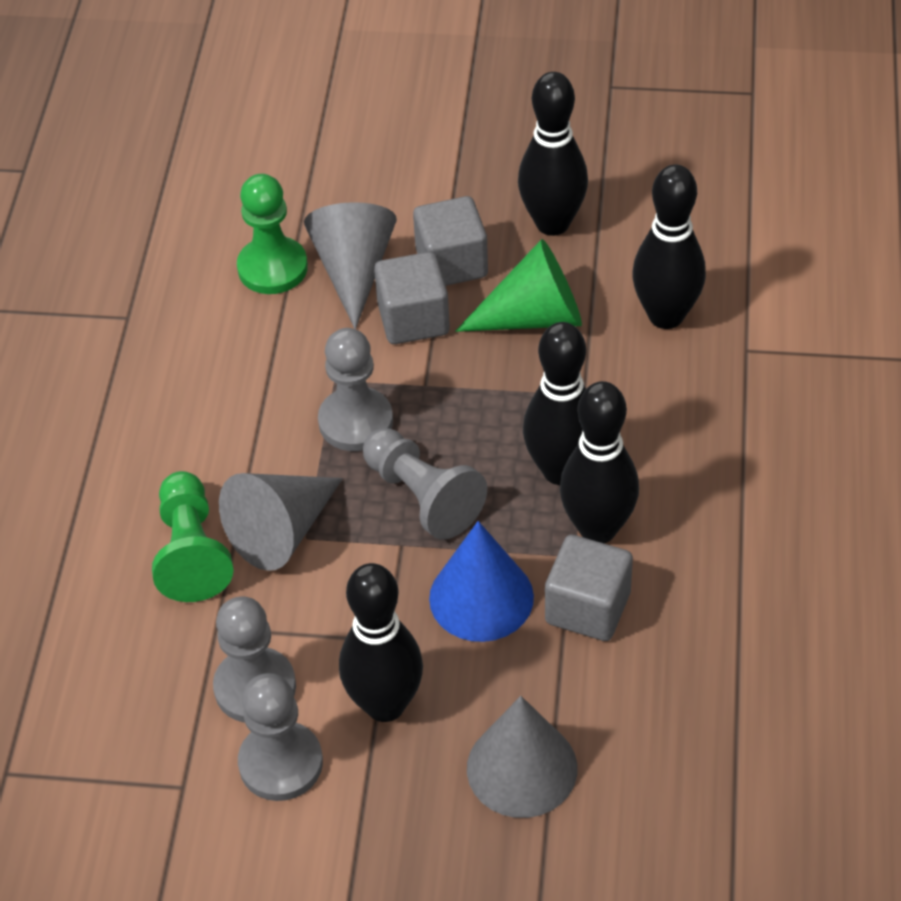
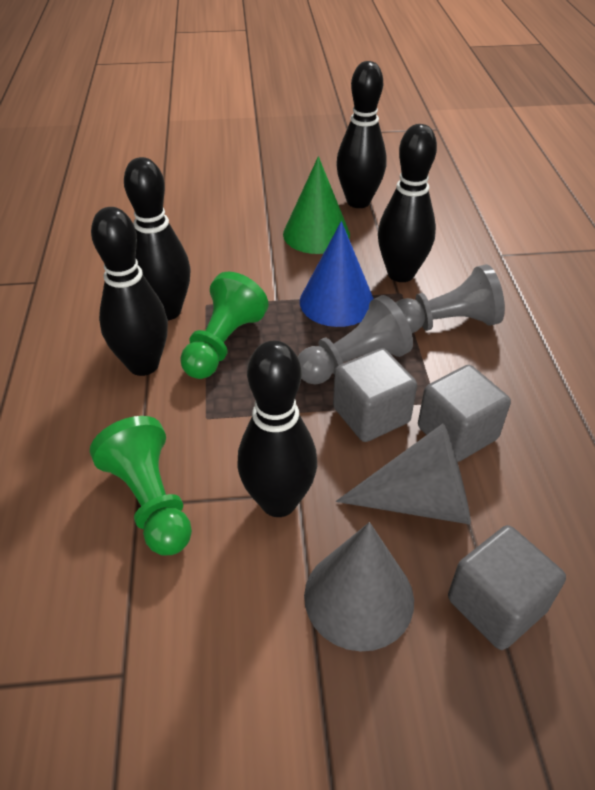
grey cone: [219,473,343,571] [304,202,397,330] [467,696,577,818] = 3 -> [304,522,414,652] [336,423,471,524] = 2
grey pawn: [213,596,296,723] [238,673,323,801] [318,328,393,451] [363,428,487,540] = 4 -> [298,295,413,385] [396,264,505,333] = 2

